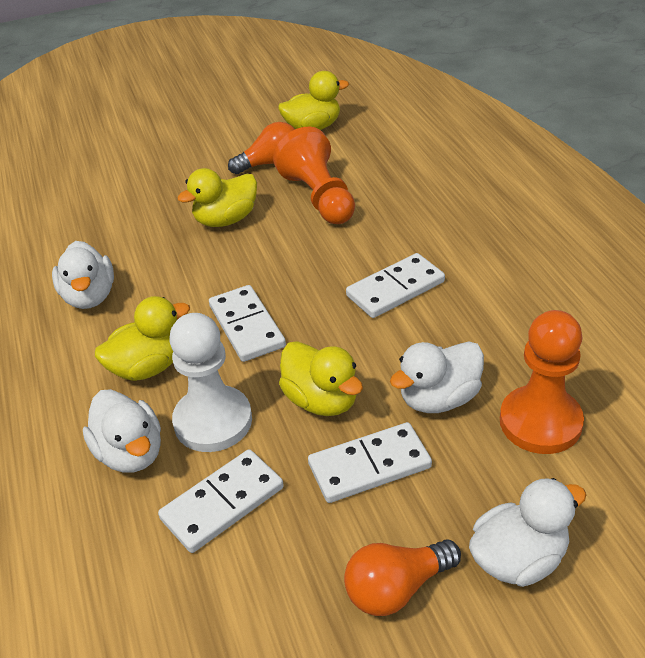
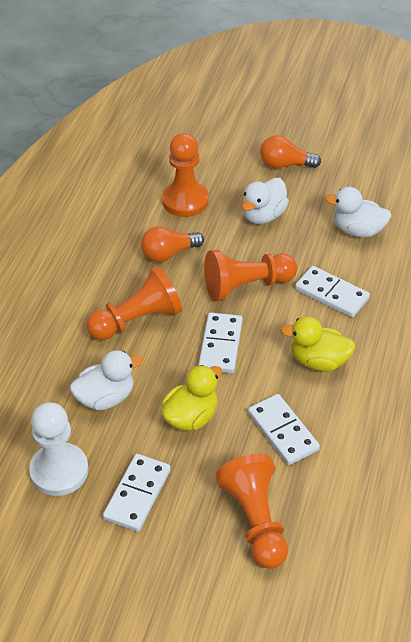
orange pawn: [273,127,355,224] [500,310,584,454] = 2 -> [87,266,182,340] [162,133,209,217] [204,250,297,301] [215,454,288,569] = 4
white duck: [52,241,114,309] [83,389,161,473] [390,342,484,413] [469,478,587,587] = 4 -> [70,350,143,410] [242,178,289,224] [325,187,391,238] = 3
yellow duck: [95,296,190,381] [177,168,257,227] [278,71,349,130] [279,341,363,416] = 4 -> [161,365,222,431] [281,316,355,371] = 2

